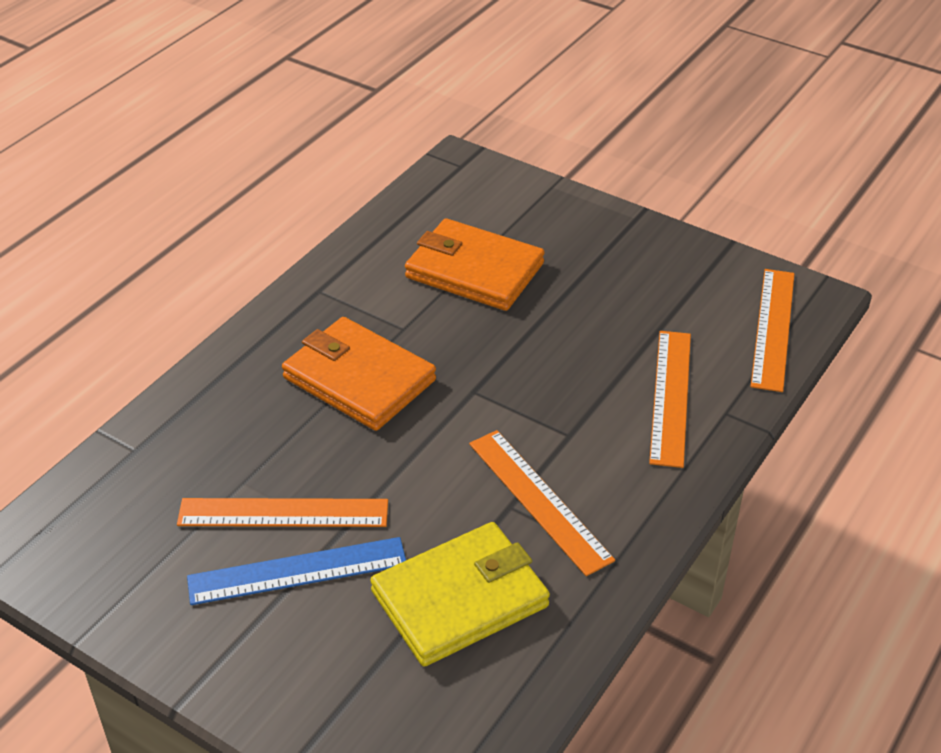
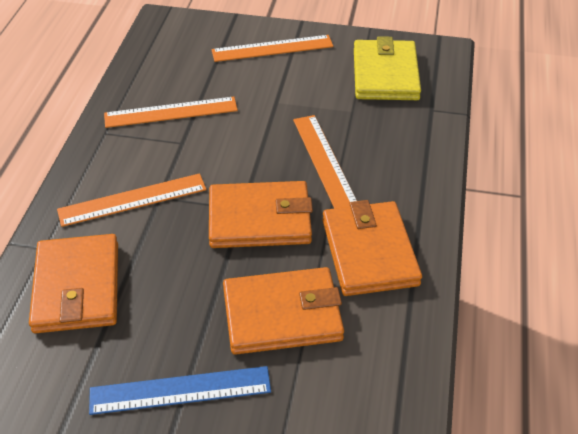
orange wallet: [282,317,436,431] [405,218,545,311] = 2 -> [29,234,118,333] [209,181,313,248] [223,267,344,355] [322,200,422,296] = 4

